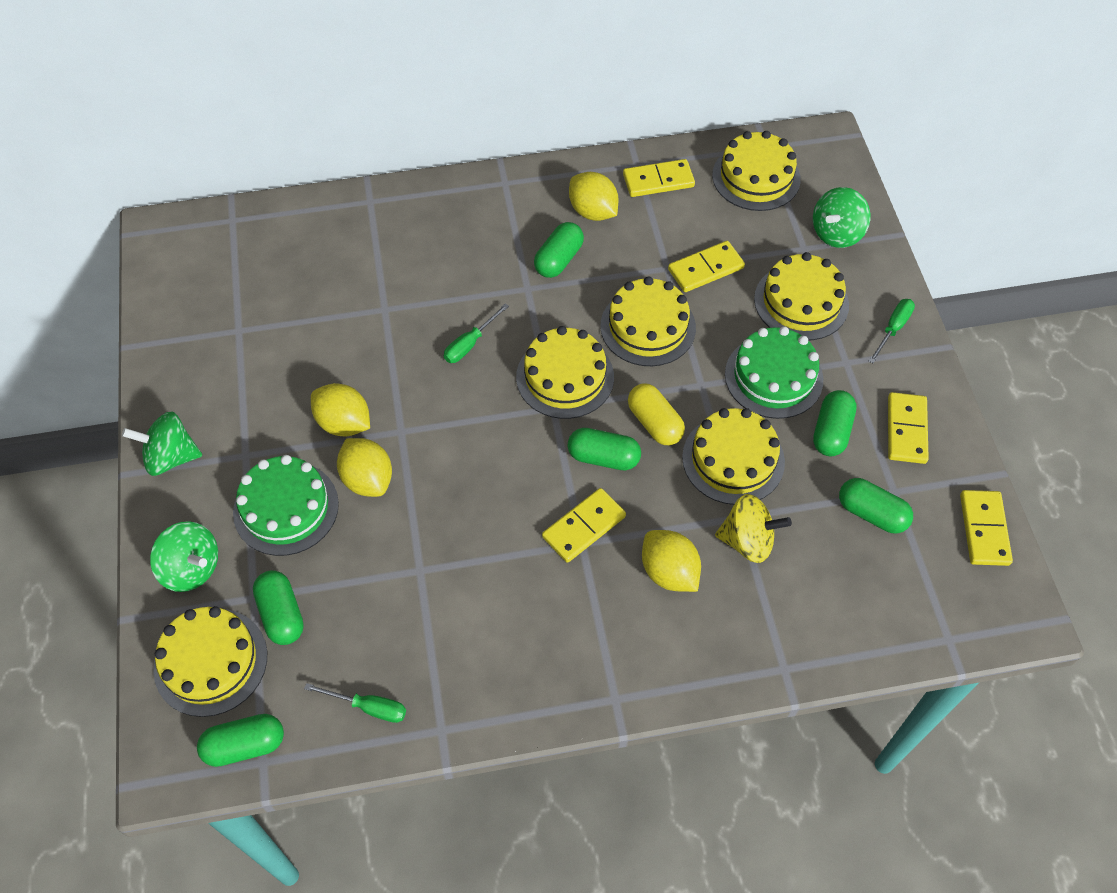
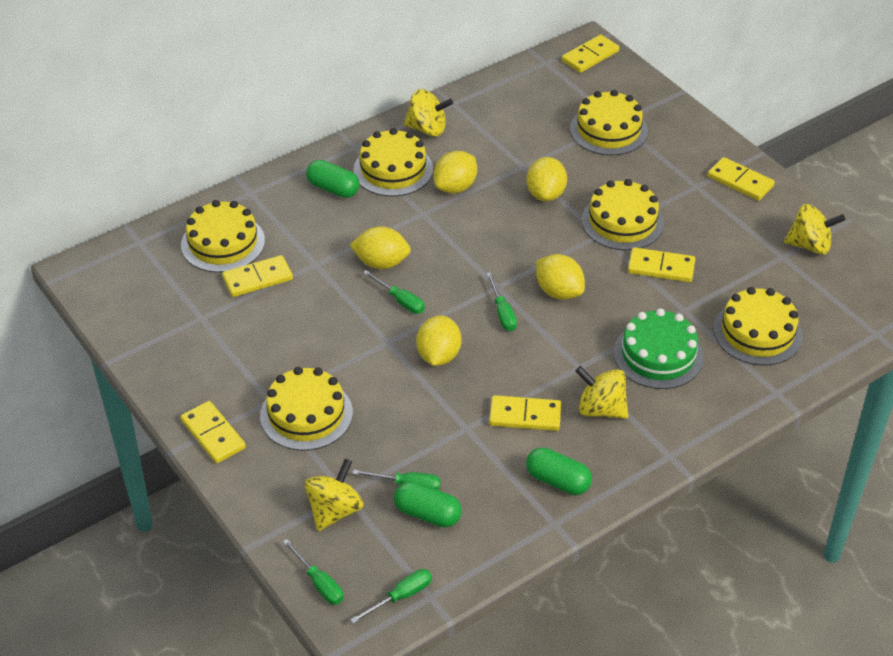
green cake: [233,455,339,556] [725,326,823,419] = 2 -> [614,308,704,389] = 1
green capsule: [197,714,284,767] [253,570,304,645] [534,222,584,278] [568,428,641,470] [813,390,857,456] [839,478,913,534] = 6 -> [306,160,360,198] [394,481,462,528] [526,447,592,495] = 3
green screwdriver: [304,683,406,723] [444,303,509,363] [869,299,915,363] = 3 -> [283,539,343,605] [350,569,432,624] [353,470,441,490] [363,270,425,314] [486,272,517,331] = 5
green spinning top: [122,411,202,476] [150,521,218,592] [813,187,870,248] = 3 -> none = 0
yellow capsule: [628,384,685,445] = 1 -> none = 0
yellow domino: [542,488,626,563] [623,159,695,197] [668,241,745,292] [888,392,929,464] [960,490,1013,566] = 5 -> [181,401,246,463] [222,255,293,297] [489,395,561,431] [562,35,619,73] [628,247,695,282] [708,157,775,201] = 6
yellow lemon: [311,383,370,436] [337,438,392,497] [569,172,618,221] [642,530,701,592] = 4 -> [350,227,411,269] [416,316,461,366] [434,151,477,193] [526,157,567,201] [536,254,585,300] = 5
yellow spinning top: [715,494,792,563] = 1 -> [304,459,363,531] [404,89,453,136] [575,366,628,419] [784,204,845,255] = 4

